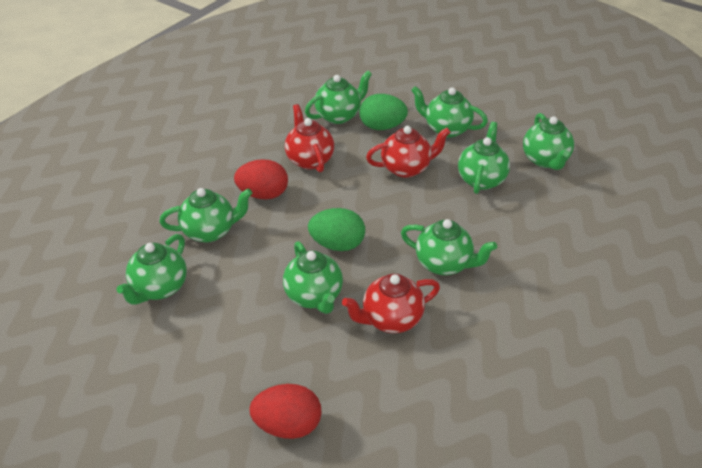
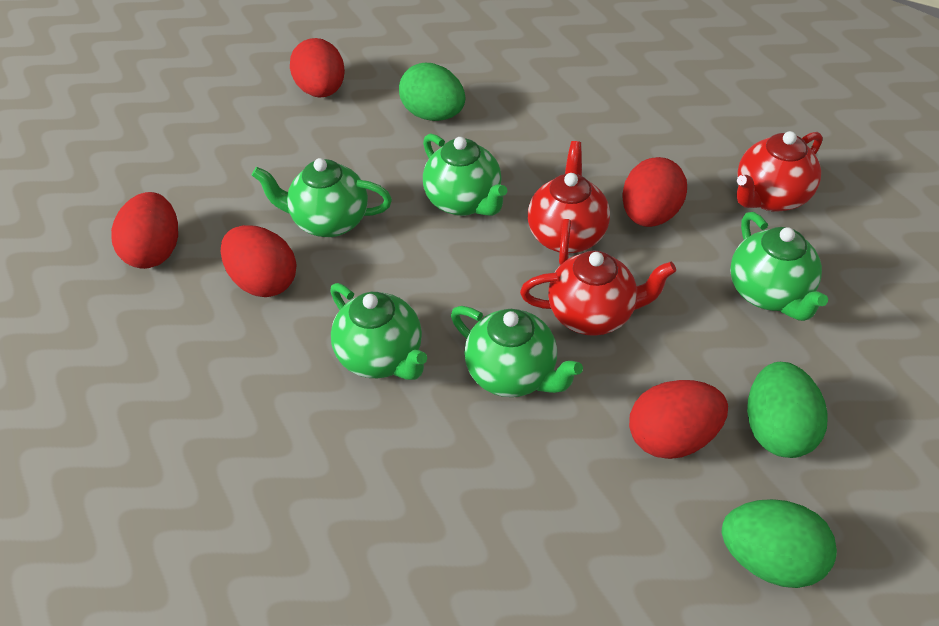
green egg: [308,208,365,251] [359,94,408,130] = 2 -> [399,63,465,121] [722,499,837,588] [747,362,828,458] = 3
green teapot: [116,234,187,305] [159,188,252,243] [283,241,343,314] [305,70,372,124] [401,219,497,275] [411,86,488,138] [458,122,510,194] [523,113,574,170] = 8 -> [252,158,392,237] [331,283,427,380] [423,133,507,216] [451,306,583,397] [730,212,828,321] = 5
red egg: [234,159,288,199] [249,384,322,439] = 2 -> [111,192,178,269] [221,225,296,297] [290,38,345,97] [622,157,687,227] [629,380,728,459] = 5

